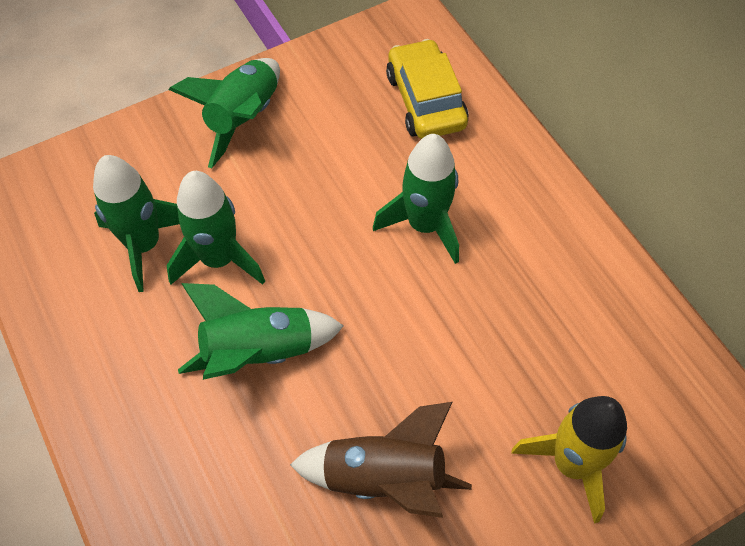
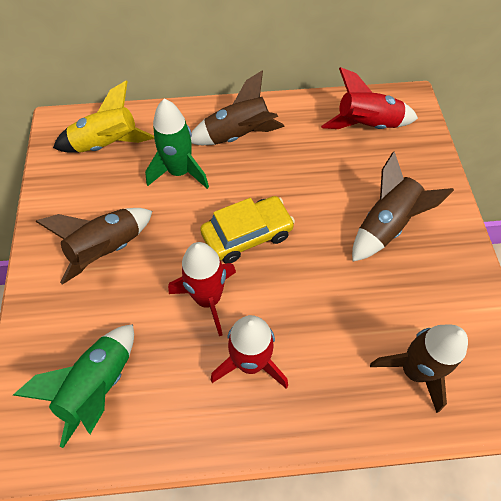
brown rocket: [290,402,472,518] = 1 -> [35,208,152,285] [191,70,285,145] [352,151,454,262] [370,324,468,413] = 4
green rocket: [93,155,180,292] [166,171,265,285] [168,58,280,169] [178,283,344,380] [373,134,459,264] = 5 -> [13,324,134,448] [145,99,209,189] = 2
red rocket: none = 0 -> [168,242,236,336] [211,315,288,389] [321,67,418,129] = 3

